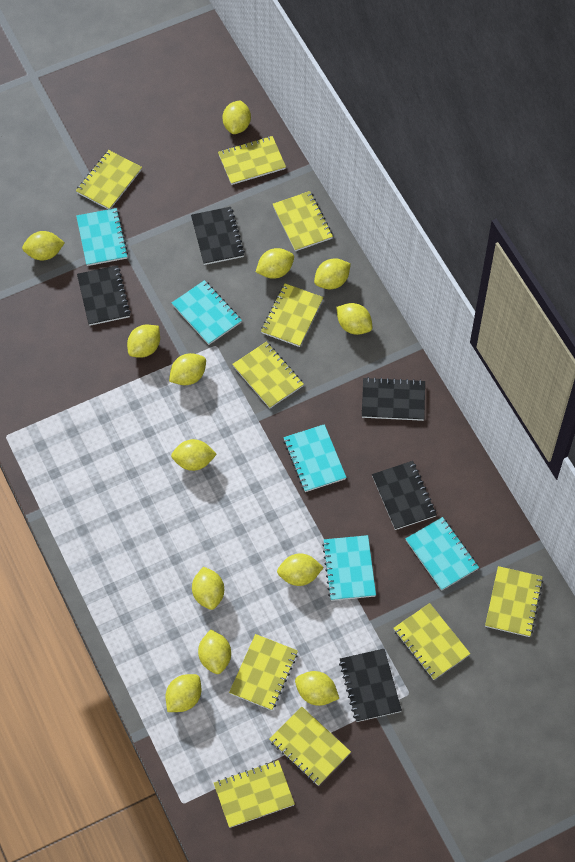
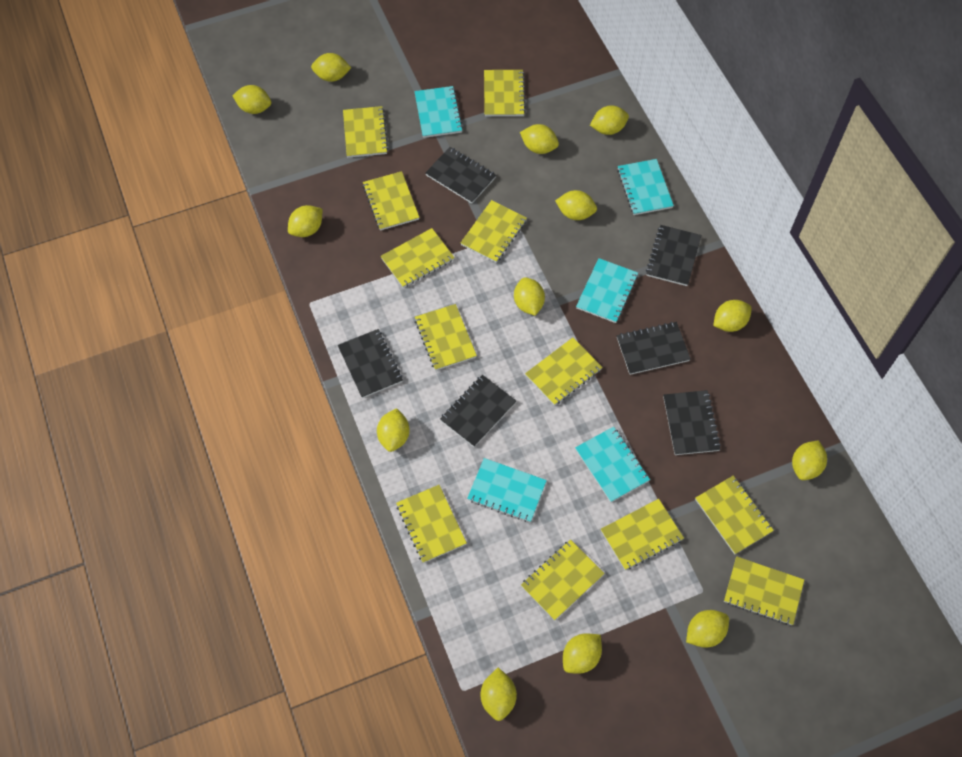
black notebook: [77,265,131,326] [191,207,245,265] [339,649,402,722] [362,377,425,421] [372,461,437,530] = 5 -> [338,329,403,398] [425,147,496,204] [440,375,516,447] [617,322,691,375] [646,225,701,286] [663,390,721,455] = 6
yellow notebook: [76,150,142,209] [214,760,295,828] [218,136,286,185] [229,634,298,710] [232,342,304,409] [261,283,323,347] [269,706,351,786] [273,191,333,251] [393,603,470,680] [485,566,543,637] = 10 -> [343,106,388,158] [363,171,420,230] [381,228,455,288] [396,485,467,563] [415,304,477,371] [461,200,527,263] [484,70,526,116] [521,539,605,621] [525,337,602,406] [601,499,684,570] [695,476,774,554] [724,556,804,625] = 12

